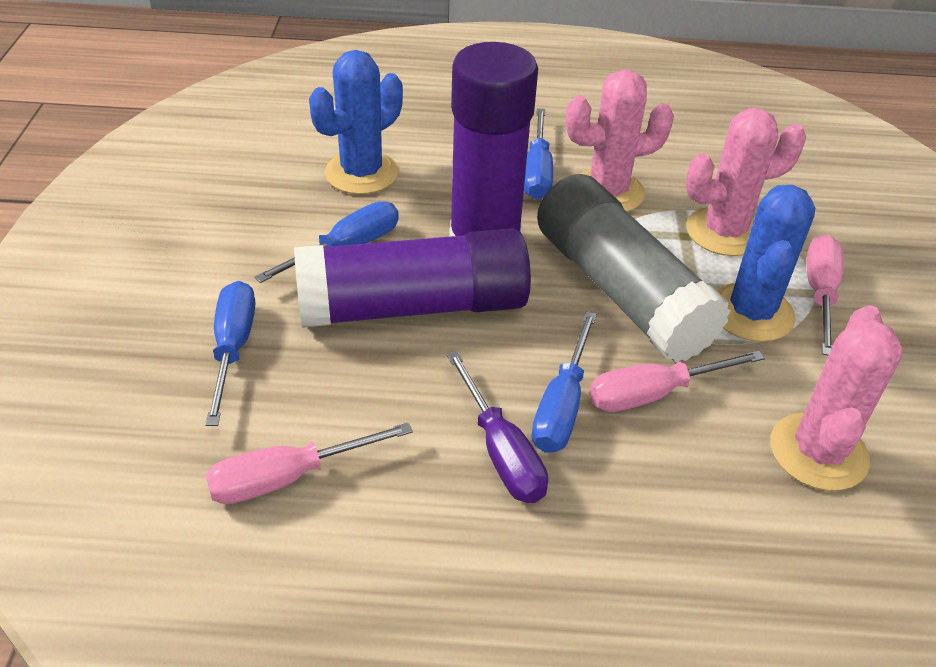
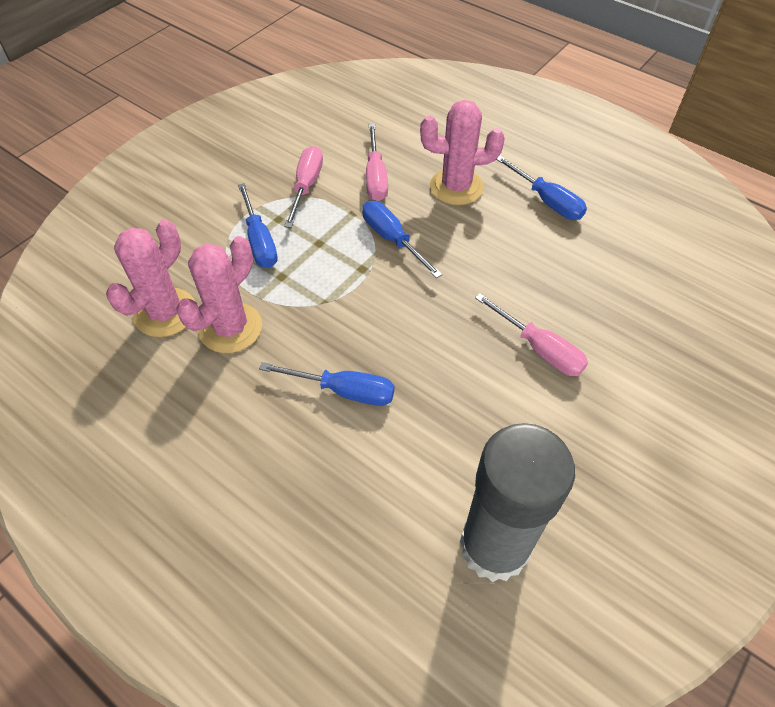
blue cactus: [309,50,403,194] [716,185,815,342] = 2 -> none = 0
purple glue stick: [294,228,531,328] [449,42,538,237] = 2 -> none = 0
purple screwdriver: [446,351,548,503] = 1 -> none = 0

